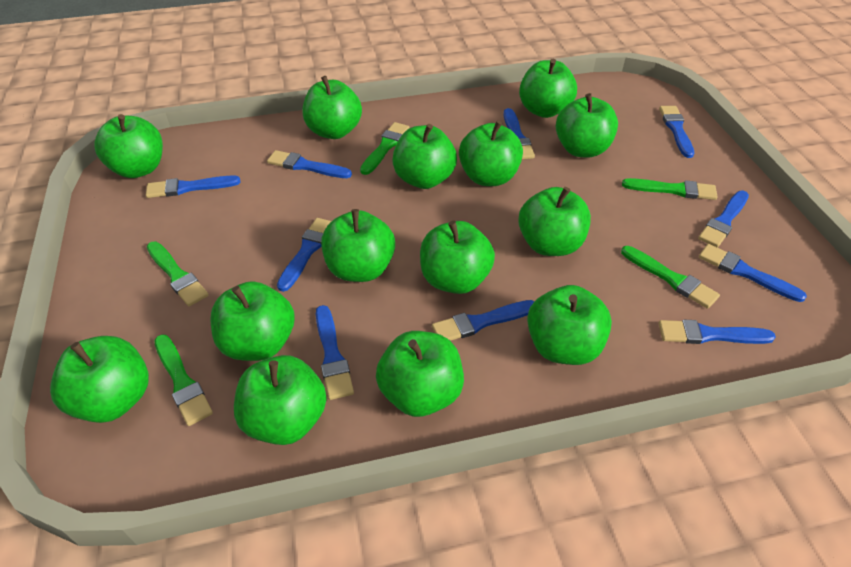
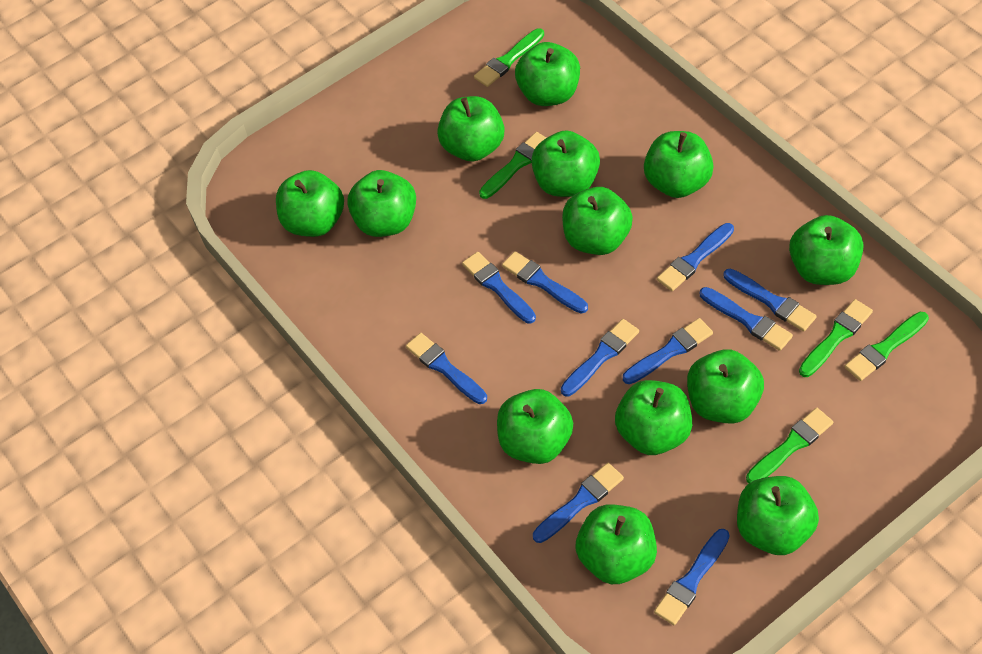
green apple: [50,336,149,423] [94,114,163,178] [210,281,295,361] [234,355,327,445] [303,76,362,139] [321,209,395,282] [376,331,464,417] [392,124,457,189] [420,221,495,294] [459,121,523,186] [518,187,591,256] [519,59,577,118] [527,285,612,365] [556,93,618,158] = 14 -> [276,170,344,237] [347,170,416,237] [437,96,505,162] [497,389,573,464] [515,42,580,106] [531,130,600,197] [562,187,633,255] [576,505,657,584] [615,380,692,455] [644,131,714,198] [687,349,764,424] [737,476,819,555] [789,215,863,285] = 13

